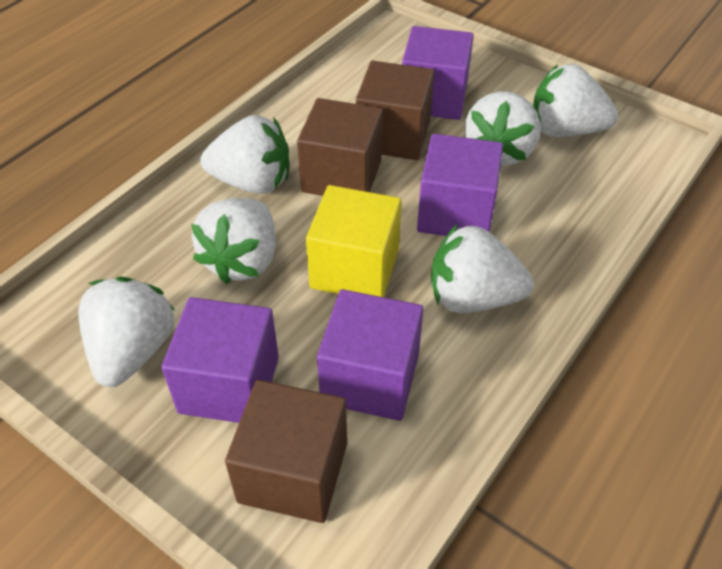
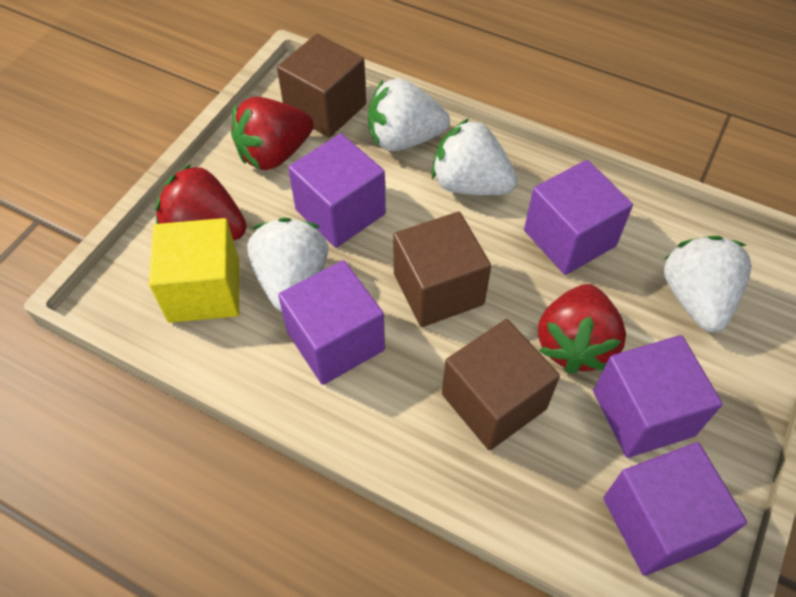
purple cube: [162,297,279,423] [317,289,424,421] [402,26,474,120] [417,134,503,236] = 4 -> [278,260,385,385] [288,134,386,248] [524,160,633,275] [593,335,722,458] [603,442,747,576] = 5
red strawberry: none = 0 -> [155,164,247,241] [231,97,313,170] [538,284,626,374] = 3
white strawberry: [78,277,175,387] [191,198,276,284] [200,115,289,194] [431,224,534,313] [465,91,541,166] [533,64,618,137] = 6 -> [247,218,328,312] [368,78,450,151] [432,119,517,195] [663,236,751,332] = 4

